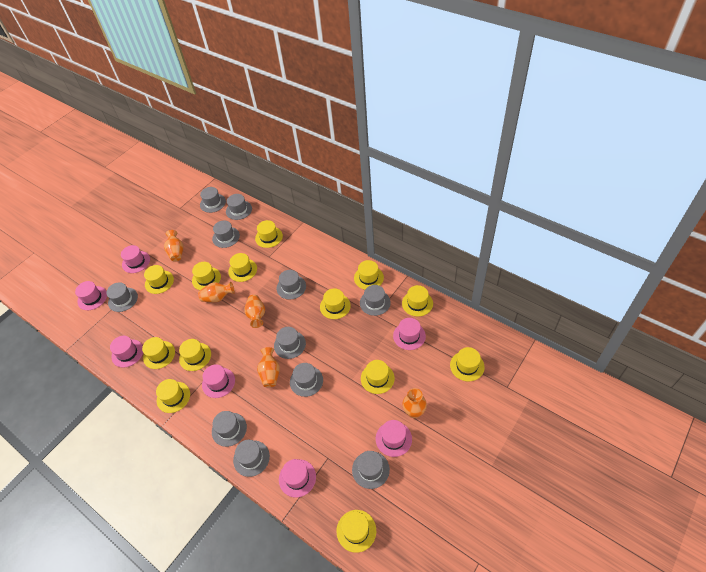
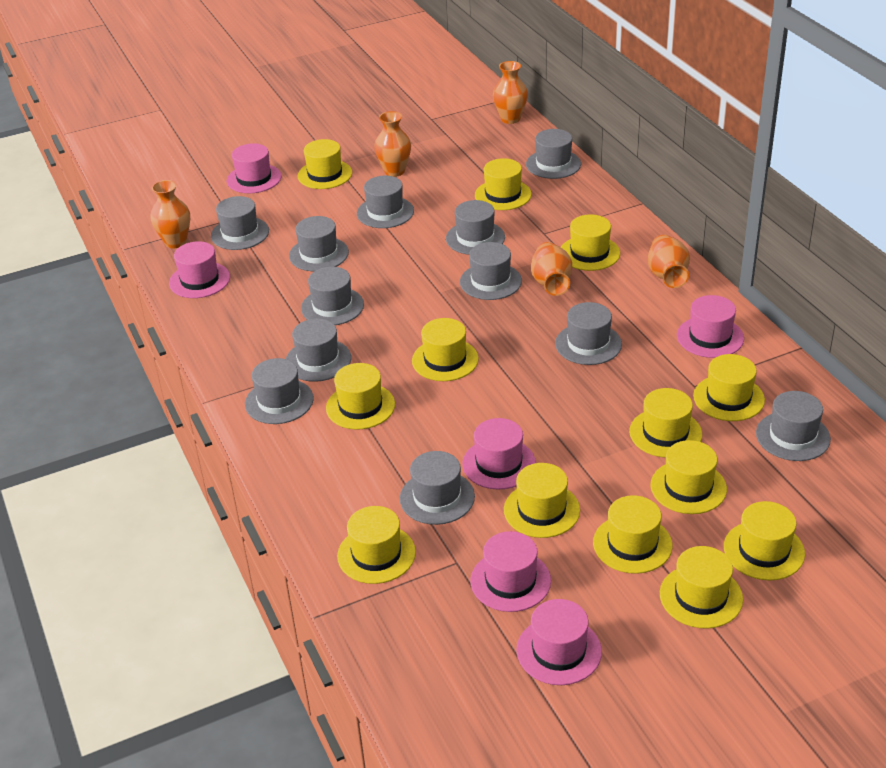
grey hat: [106,282,138,312] [200,187,226,213] [212,221,240,248] [212,411,247,447] [226,194,252,220] [233,440,270,477] [274,327,306,359] [277,270,306,300] [290,363,323,397] [352,451,390,489] [360,285,391,316] = 11 -> [211,196,269,250] [245,358,314,424] [286,319,351,382] [289,216,349,271] [301,267,364,325] [357,176,414,228] [400,451,475,525] [446,200,505,255] [460,242,522,300] [526,129,581,179] [555,302,622,365] [756,391,831,461] = 12
pink hat: [75,281,107,310] [110,336,143,367] [121,245,150,273] [202,364,235,398] [279,459,316,497] [376,420,412,457] [393,318,426,350] = 7 -> [169,241,230,298] [226,143,282,193] [462,418,536,490] [470,531,551,612] [516,599,602,685] [677,295,744,358] = 6

